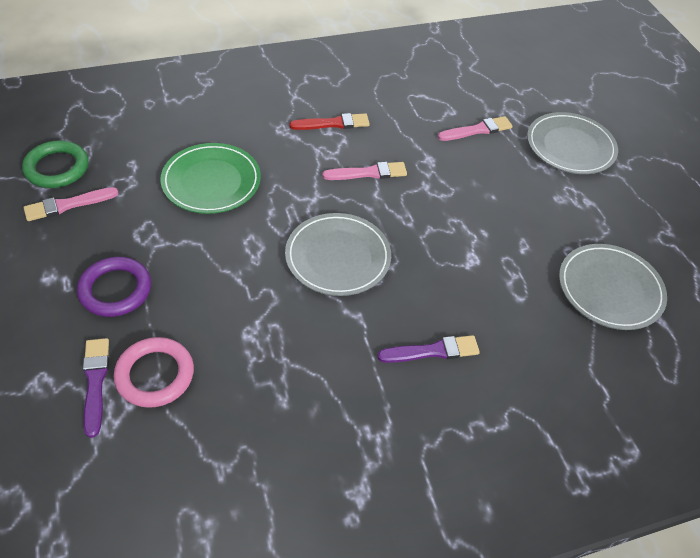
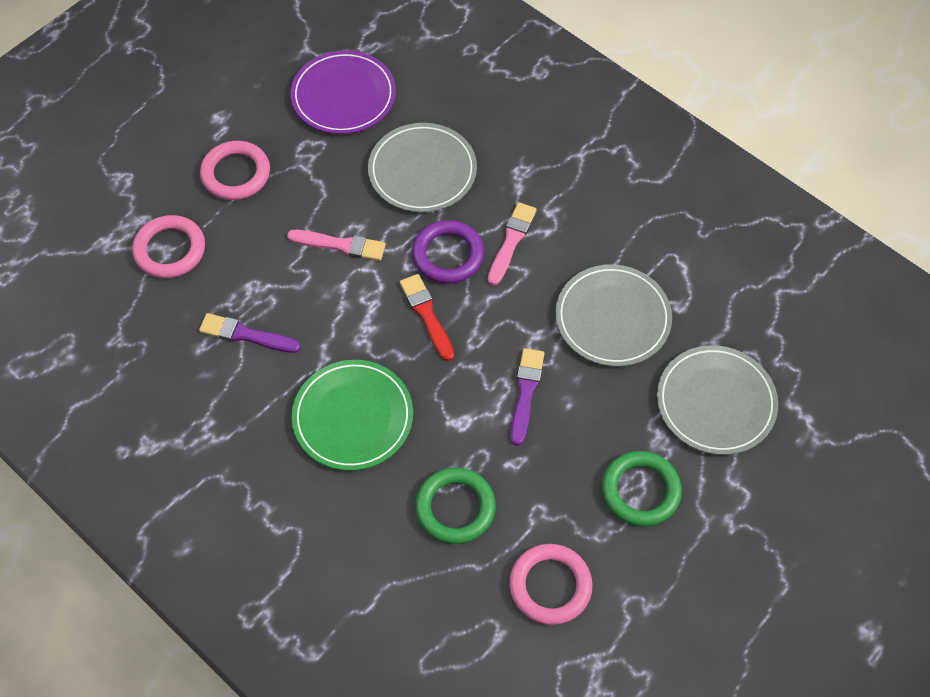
green ring: [22,140,89,188] = 1 -> [415,467,496,544] [602,451,682,526] = 2
pink brush: [24,187,119,221] [322,162,407,180] [438,116,513,141] = 3 -> [287,230,386,261] [488,202,537,286] = 2
pink ring: [114,337,194,408] = 1 -> [132,215,205,278] [200,141,270,200] [509,544,592,625] = 3
purple plate: none = 0 -> [290,50,396,134] = 1

